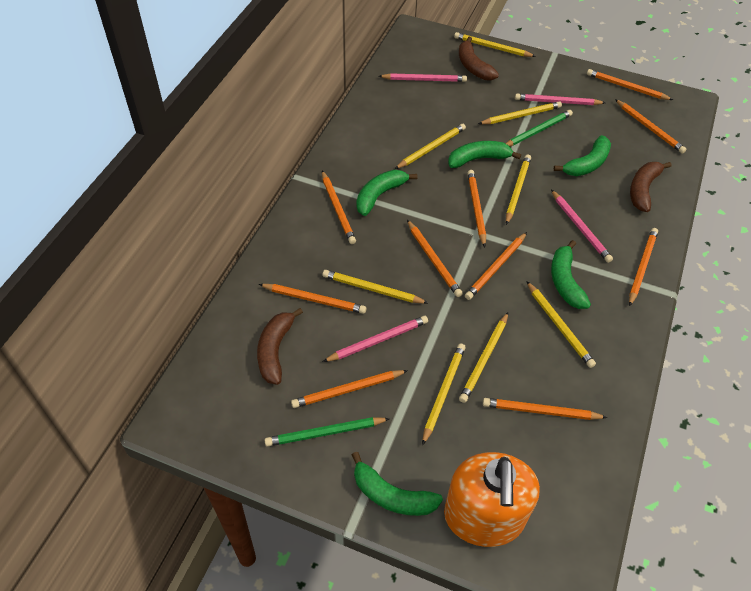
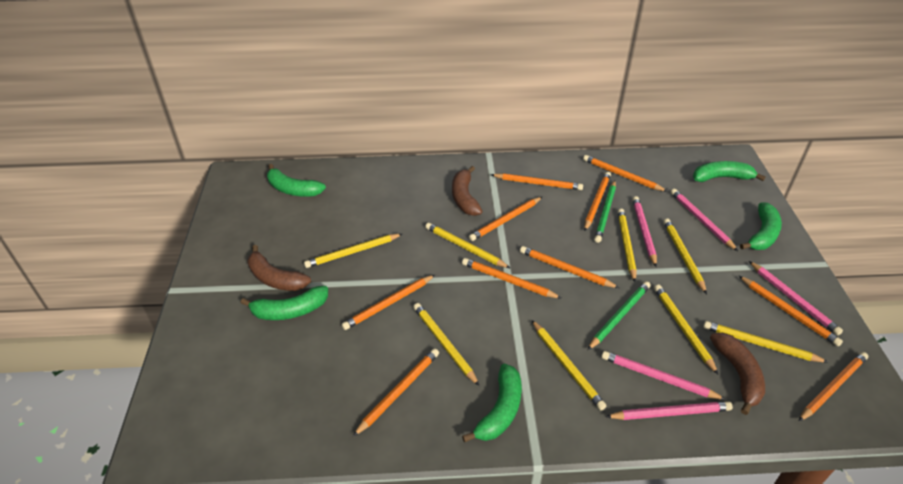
orange soap dispenser: [444,452,540,547] = 1 -> none = 0
pink pencil: [323,316,428,362] [379,73,467,82] [515,94,605,105] [551,190,613,263] = 4 -> [601,351,726,400] [605,401,733,420] [632,196,657,267] [671,189,738,251] [749,261,843,335] = 5

